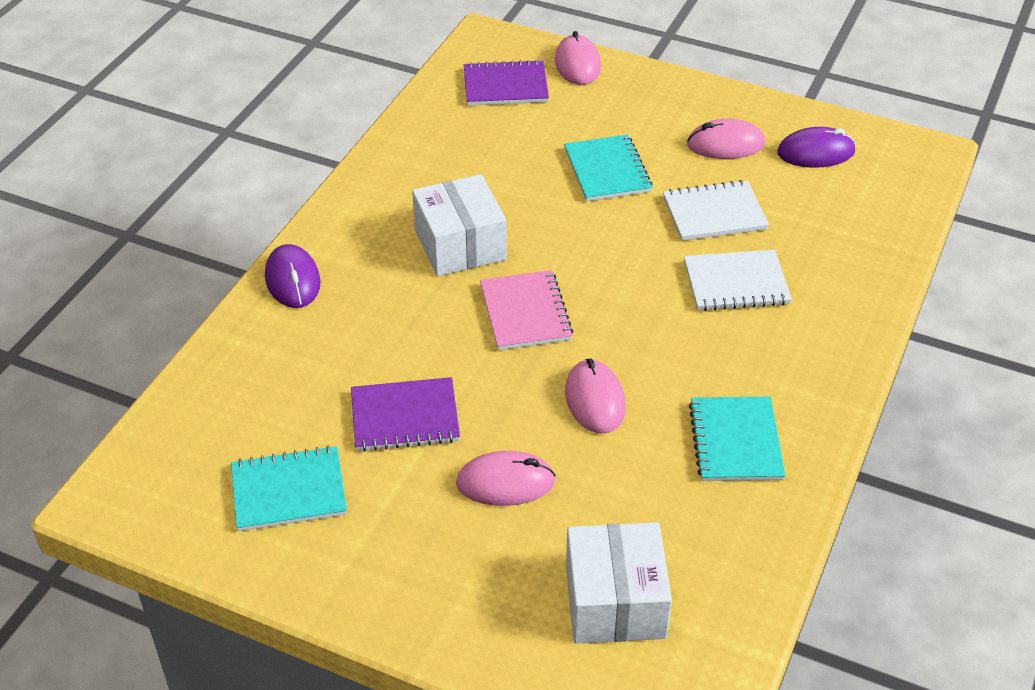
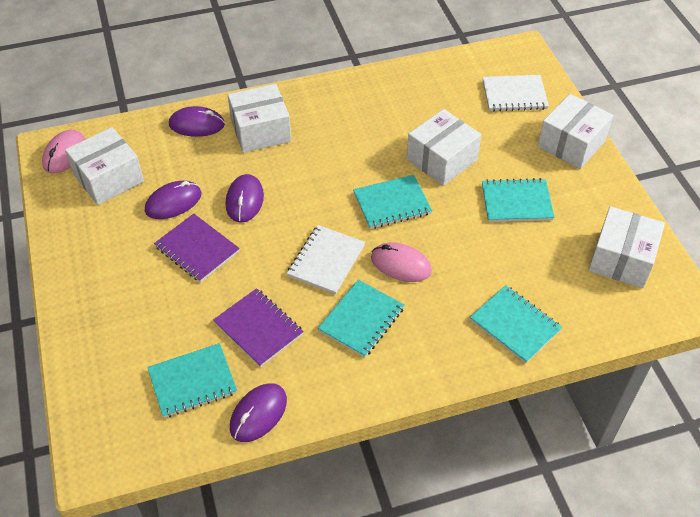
pink mouse: [456,451,556,506] [555,31,601,85] [565,358,626,434] [687,119,765,159] = 4 -> [42,130,85,174] [371,243,432,282] = 2
pink notebook: [480,270,573,350] = 1 -> none = 0
purple mouse: [265,244,321,308] [777,127,856,168] = 2 -> [145,181,202,219] [169,106,225,137] [226,174,264,223] [230,383,287,442] = 4
turquoise notebook: [231,446,347,532] [564,134,653,202] [689,397,785,481] = 3 -> [147,343,237,418] [318,280,404,358] [353,175,432,229] [470,285,562,364] [482,178,555,222] = 5
white box: [412,174,507,276] [566,522,672,644] = 2 -> [65,127,144,205] [228,84,291,153] [407,109,481,186] [537,94,613,169] [588,206,665,288] = 5

